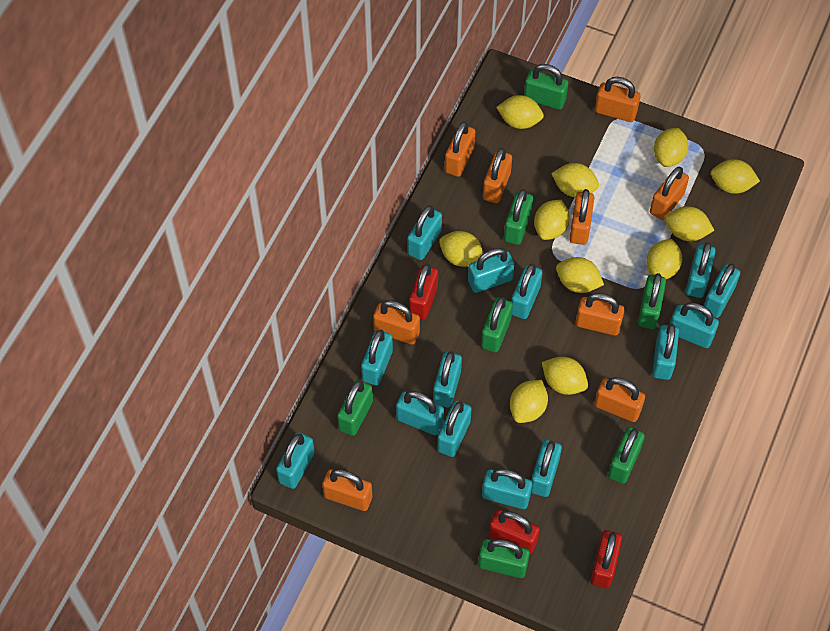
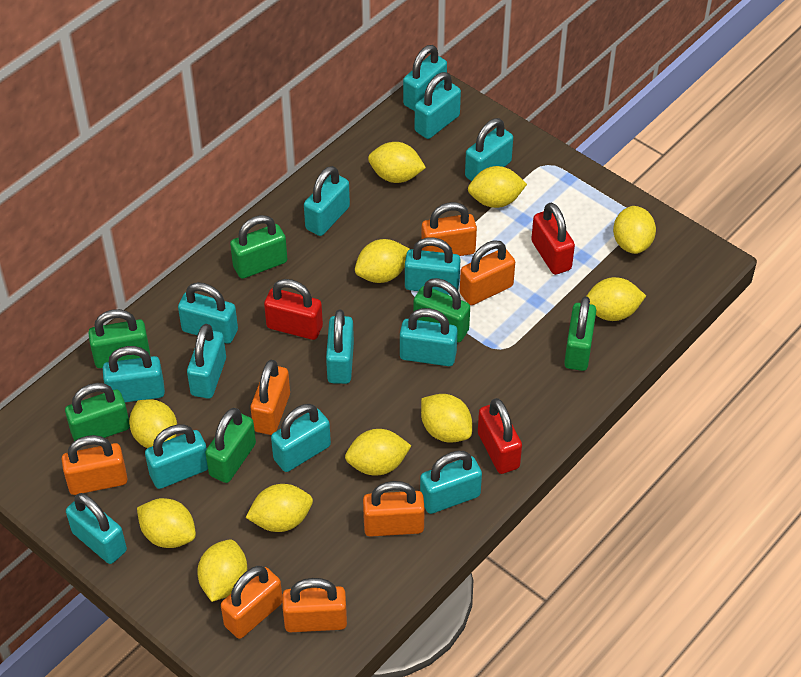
green padlock: [337,380,373,436] [478,539,530,578] [481,297,513,352] [504,189,533,245] [524,64,568,110] [608,427,645,484] [638,273,666,329] = 7 -> [65,383,130,441] [88,309,150,368] [205,408,256,483] [230,215,287,279] [413,278,470,342] [564,296,596,371] = 6
orange padlock: [322,469,372,511] [373,300,420,344] [445,122,475,177] [483,148,512,203] [569,189,594,245] [576,293,625,336] [594,377,645,422] [595,77,641,122] [650,167,689,220] = 9 -> [62,435,127,495] [221,566,282,639] [251,360,290,435] [282,578,347,632] [363,481,425,537] [421,202,477,256] [460,240,515,305] = 7

